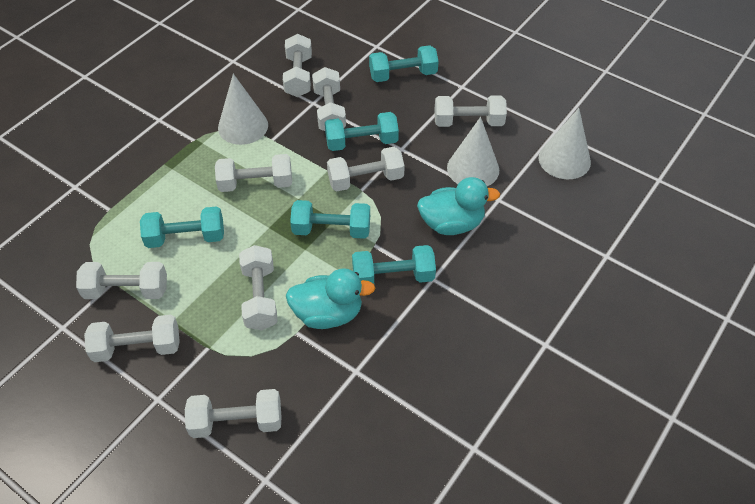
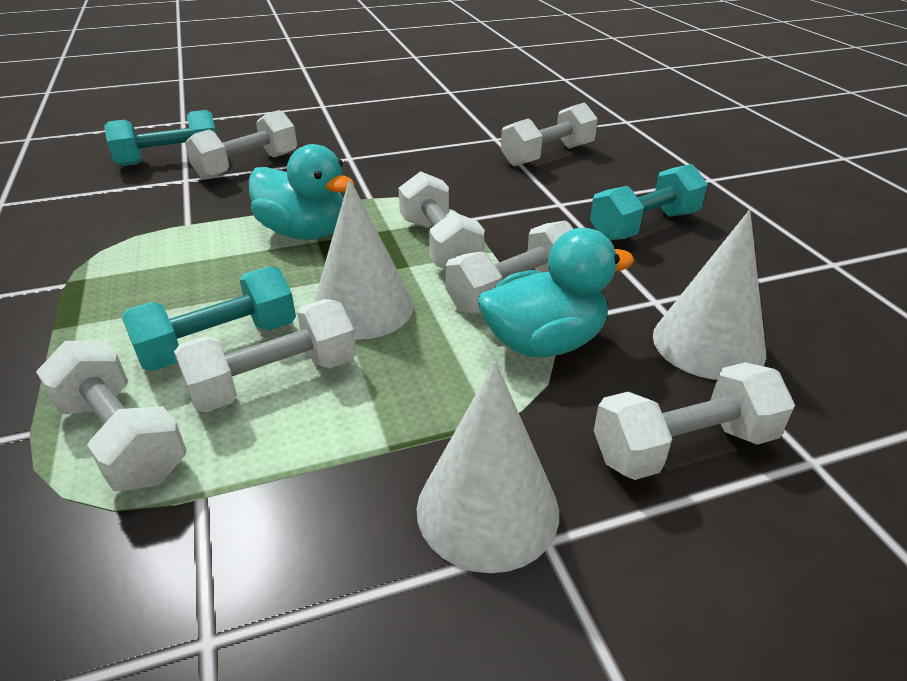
turquoise dumbbell: [140,206,224,248] [290,200,370,239] [325,112,399,151] [352,245,436,284] [369,45,439,82] = 5 -> [104,110,217,166] [121,266,296,371] [590,164,708,240] = 3
white dumbbell: [76,262,167,299] [84,315,180,362] [185,389,282,438] [215,154,292,192] [239,245,278,330] [283,34,312,97] [312,67,346,131] [327,147,405,191] [435,96,507,127] = 9 -> [36,341,187,491] [174,299,356,412] [185,110,297,180] [398,171,485,269] [445,221,573,313] [501,102,598,166] [594,362,795,480] = 7

